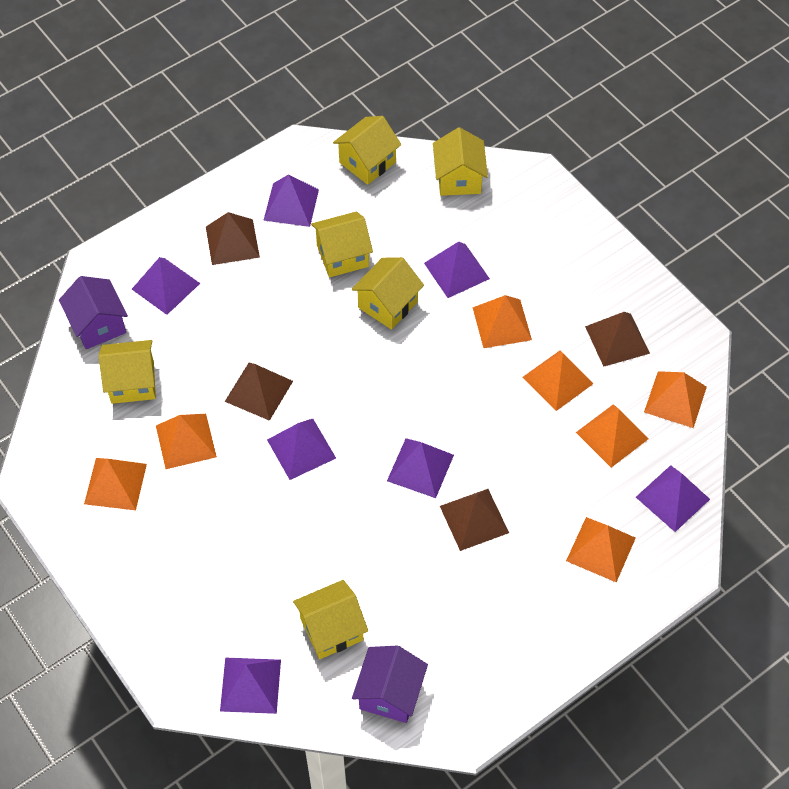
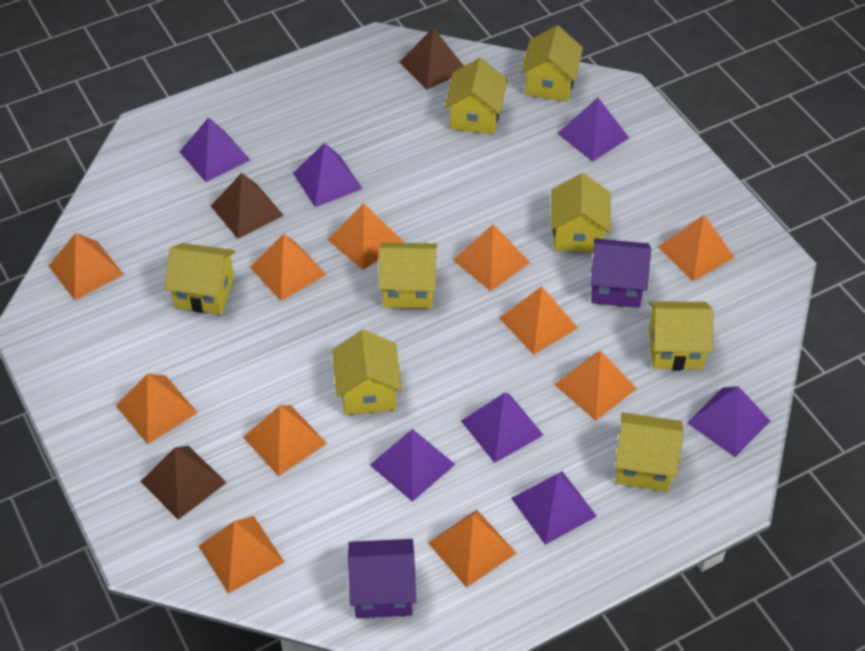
brown pyramid: [206,212,260,265] [225,363,293,421] [440,489,509,551] [585,312,650,367] = 4 -> [140,446,227,520] [211,173,284,239] [400,28,464,90] = 3
orange pyramid: [84,458,147,510] [156,414,217,469] [472,295,532,348] [523,351,594,411] [566,517,636,582] [576,404,649,468] [644,371,707,428] = 7 -> [49,233,124,300] [116,374,198,444] [199,516,284,594] [243,405,327,476] [250,234,326,301] [328,203,404,270] [428,510,516,588] [453,224,530,291] [499,286,578,355] [554,351,637,421] [658,215,735,281] = 11
yellow house: [99,340,156,404] [293,580,368,659] [311,211,373,277] [333,116,401,185] [352,257,424,330] [433,127,488,196] = 6 -> [165,243,235,314] [332,330,402,415] [379,242,437,309] [444,58,507,134] [521,26,583,101] [550,173,611,252] [615,412,684,492] [649,301,714,370] = 8

